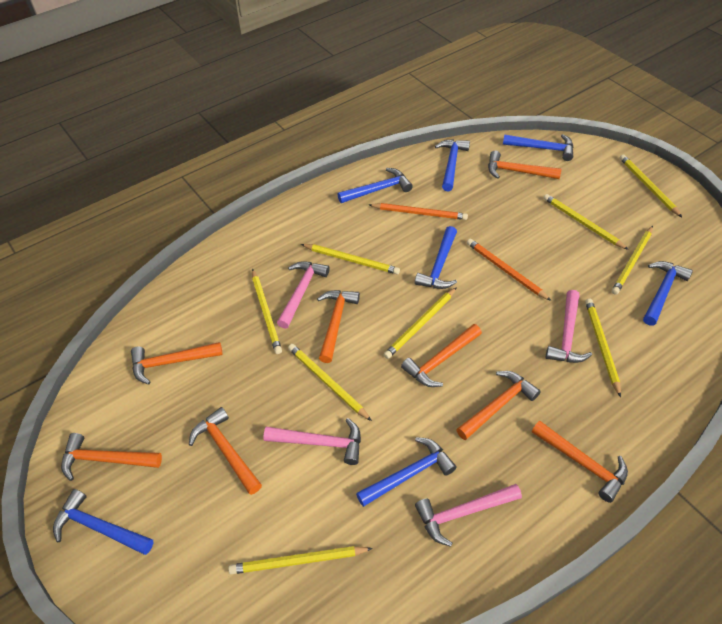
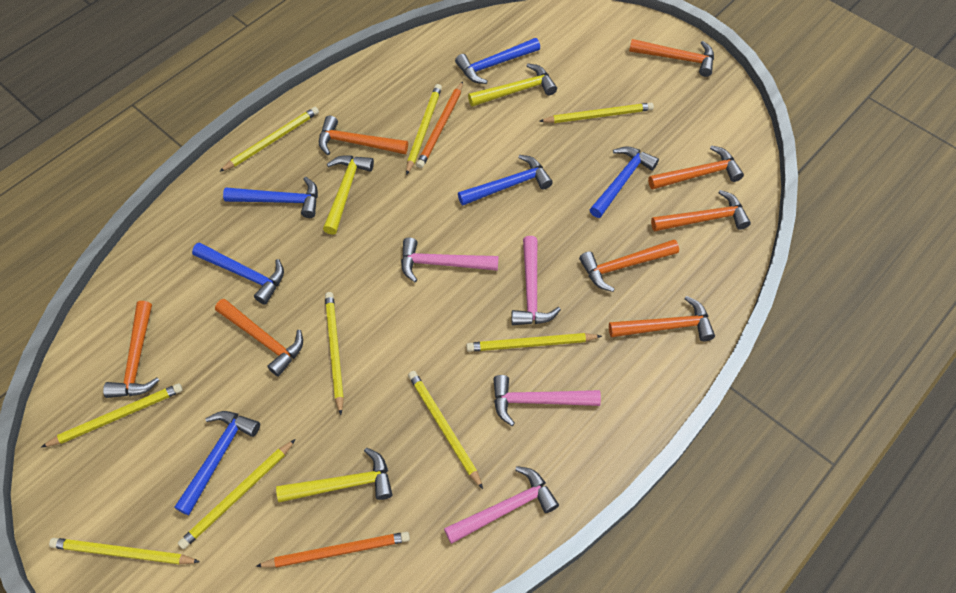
blue hammer: [53,489,154,555] [337,168,413,203] [356,437,457,507] [415,226,457,289] [435,139,470,191] [503,134,574,161] [643,261,693,326] = 7 -> [174,411,260,515] [192,242,284,305] [223,177,318,218] [455,38,540,84] [458,155,553,206] [590,146,659,218] = 6
yellow hammer: none = 0 -> [276,448,393,502] [323,155,374,235] [468,63,557,107] = 3

